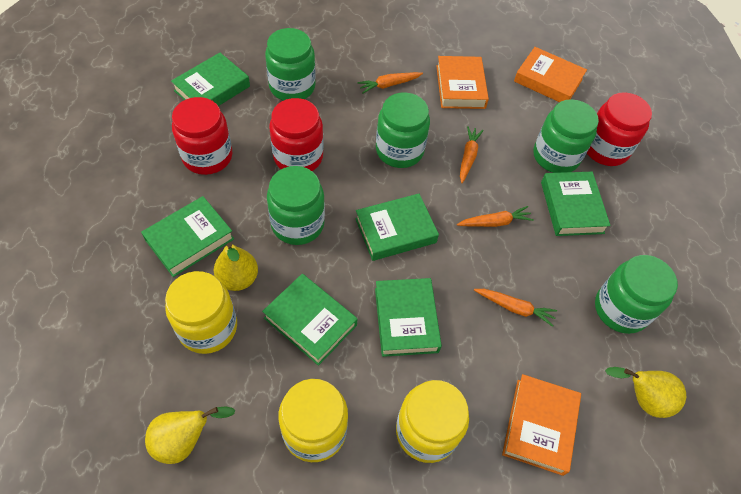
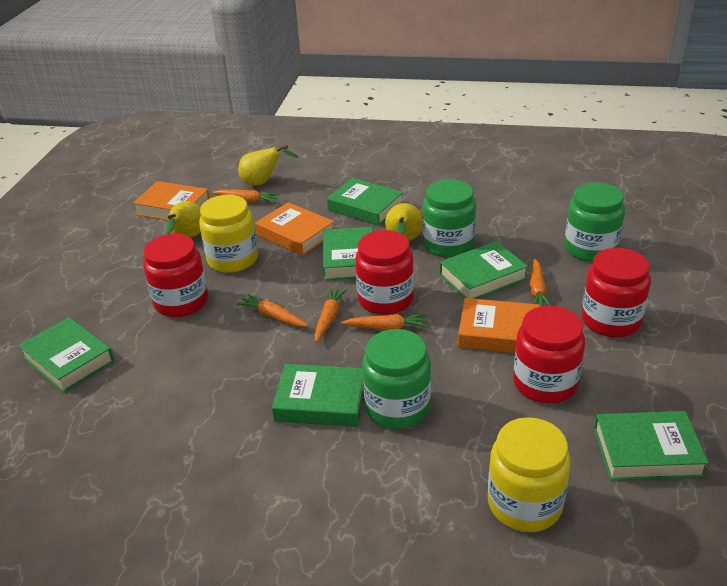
green jar: [265,28,316,101] [267,166,325,245] [376,92,430,168] [533,99,599,173] [595,255,678,334] = 5 -> [362,329,431,429] [422,179,476,257] [564,182,625,262] = 3
orange carrot: [357,72,423,93] [457,206,534,227] [460,126,483,183] [474,289,557,327] = 4 -> [213,189,279,203] [236,294,308,327] [314,288,347,343] [341,314,428,330] [530,259,551,306] = 5
red jar: [172,97,232,175] [269,98,323,171] [587,92,652,166] = 3 -> [143,234,208,317] [355,230,414,315] [513,306,585,403] [581,248,651,337] = 4
yellow jar: [165,271,237,354] [278,379,348,462] [396,380,469,463] = 3 -> [199,195,258,273] [488,417,571,532] = 2

